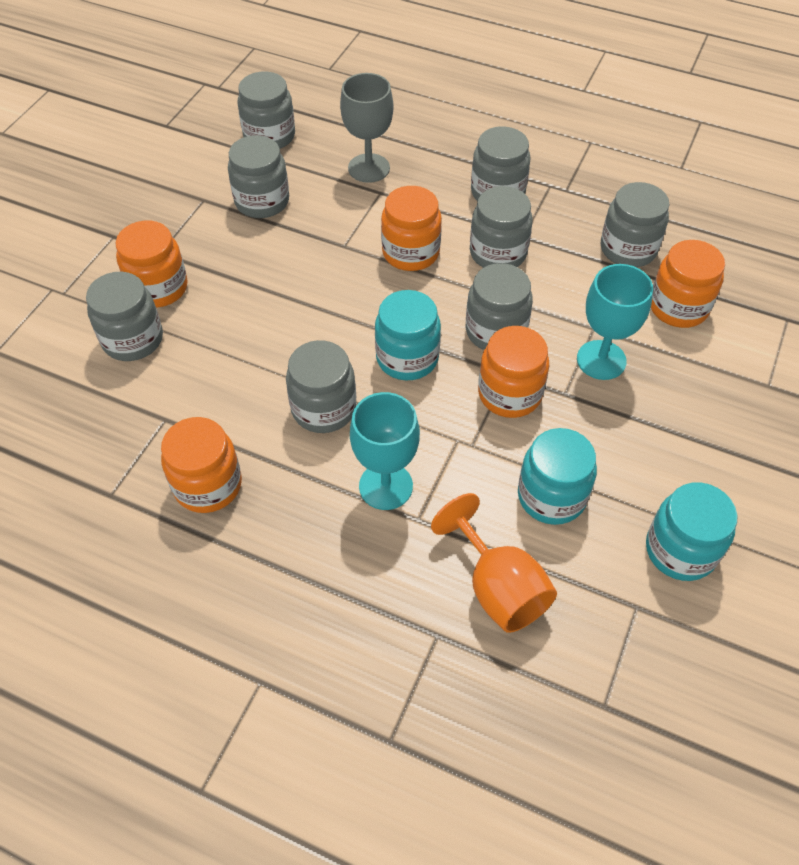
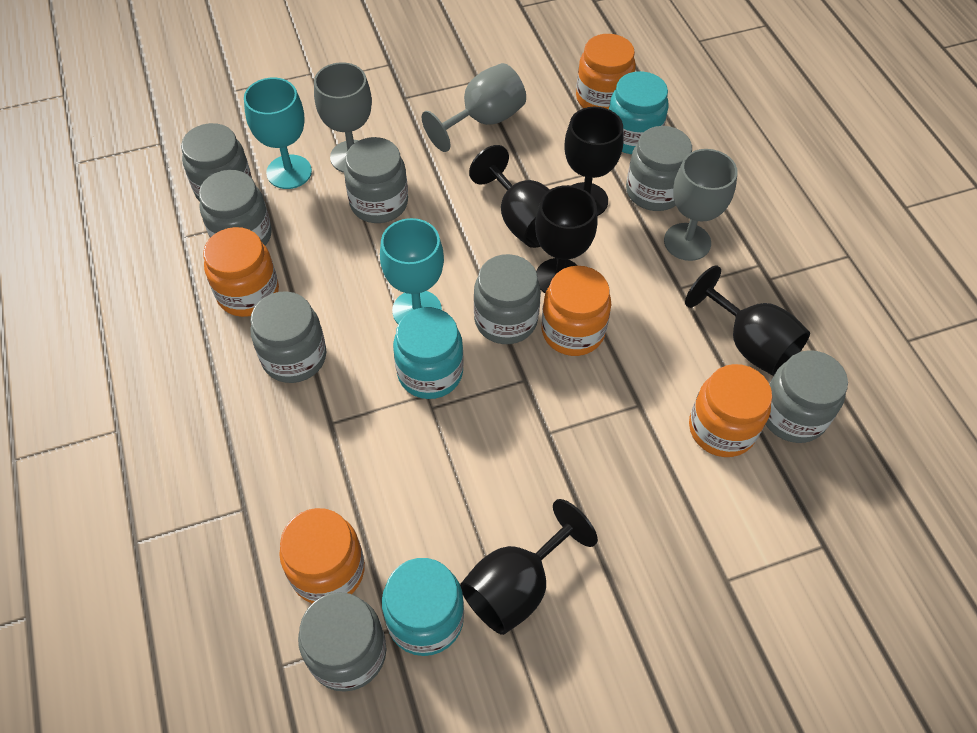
black goblet: none = 0 -> [460,499,598,635] [469,145,550,248] [535,185,598,293] [565,107,623,216] [685,266,810,376] = 5
grey goblet: [340,73,394,183] = 1 -> [314,62,372,173] [422,63,526,152] [664,149,737,261] = 3
orange goblet: [431,493,557,633] = 1 -> none = 0

